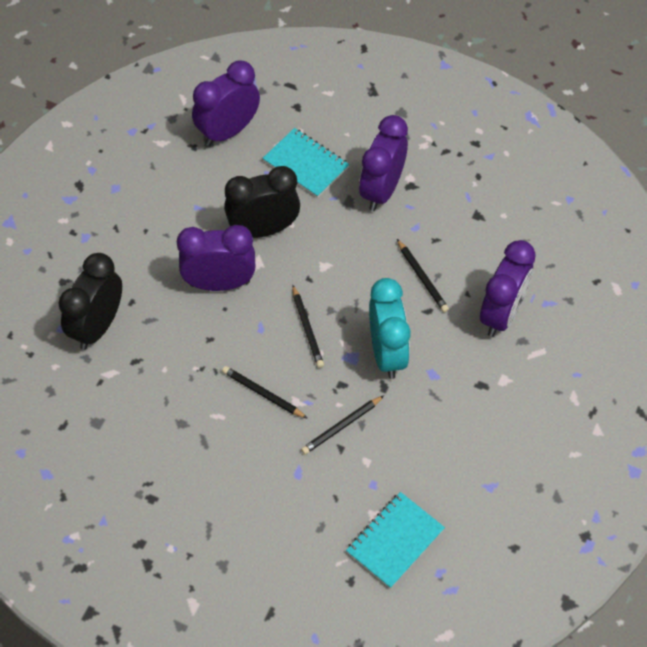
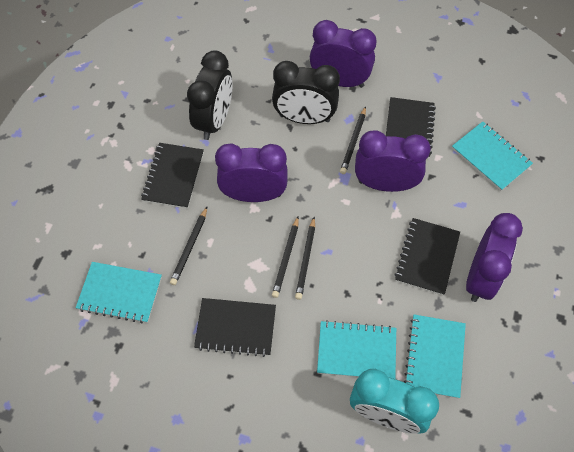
black notebook: none = 0 -> [141,143,204,209] [194,298,276,357] [386,97,436,159] [394,218,460,295] = 4
turquoise notebook: [263,128,350,198] [346,492,445,589] = 2 -> [76,262,162,323] [317,320,396,379] [404,314,466,398] [452,121,533,191] = 4

